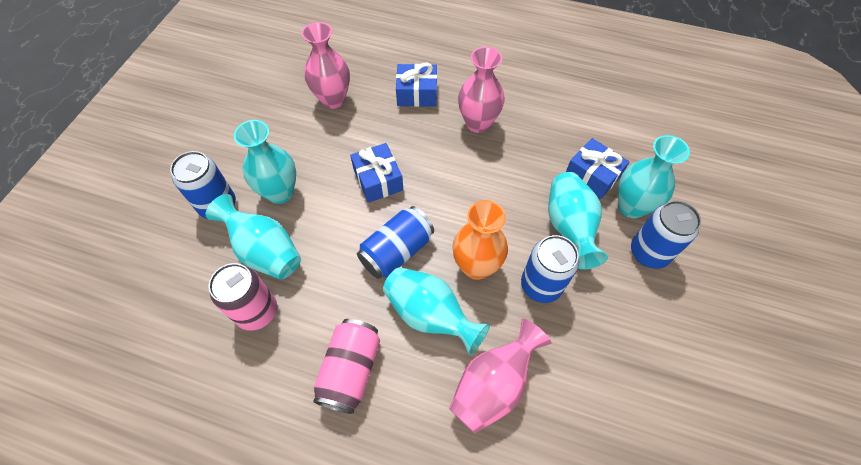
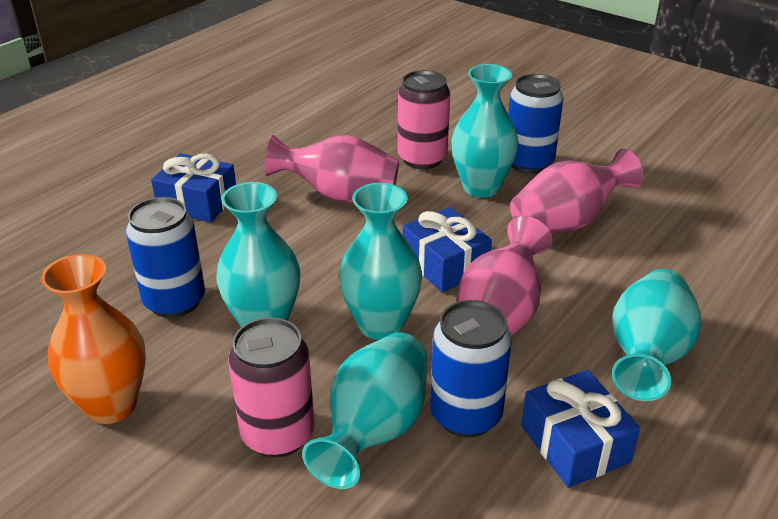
blue can: [170,151,236,219] [357,206,434,279] [521,235,579,303] [631,200,701,269] = 4 -> [126,197,205,318] [430,300,512,437] [508,74,563,174] = 3

